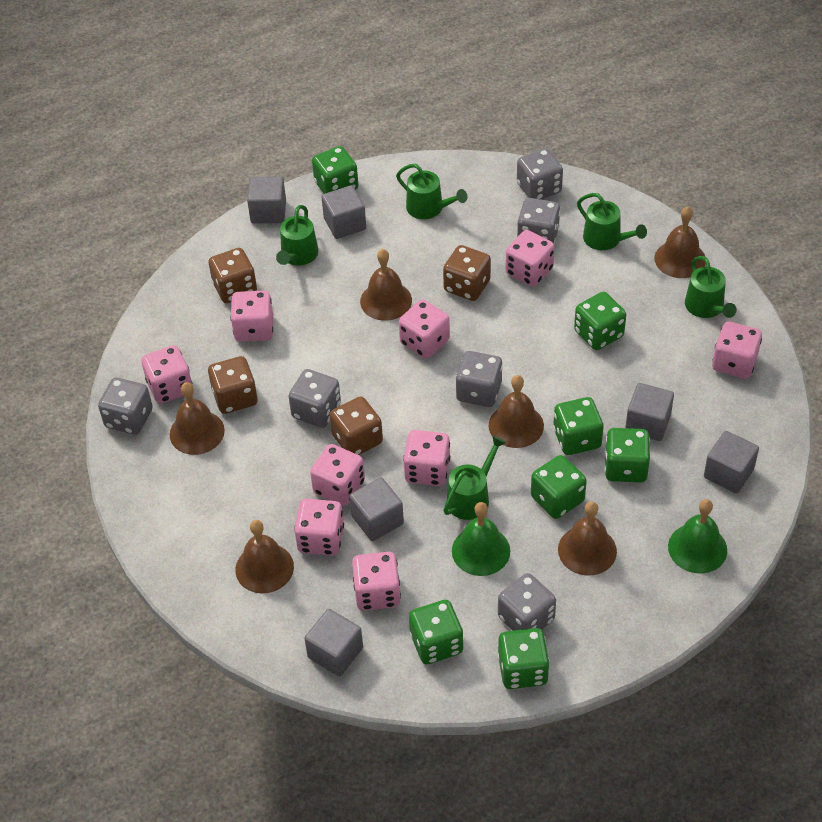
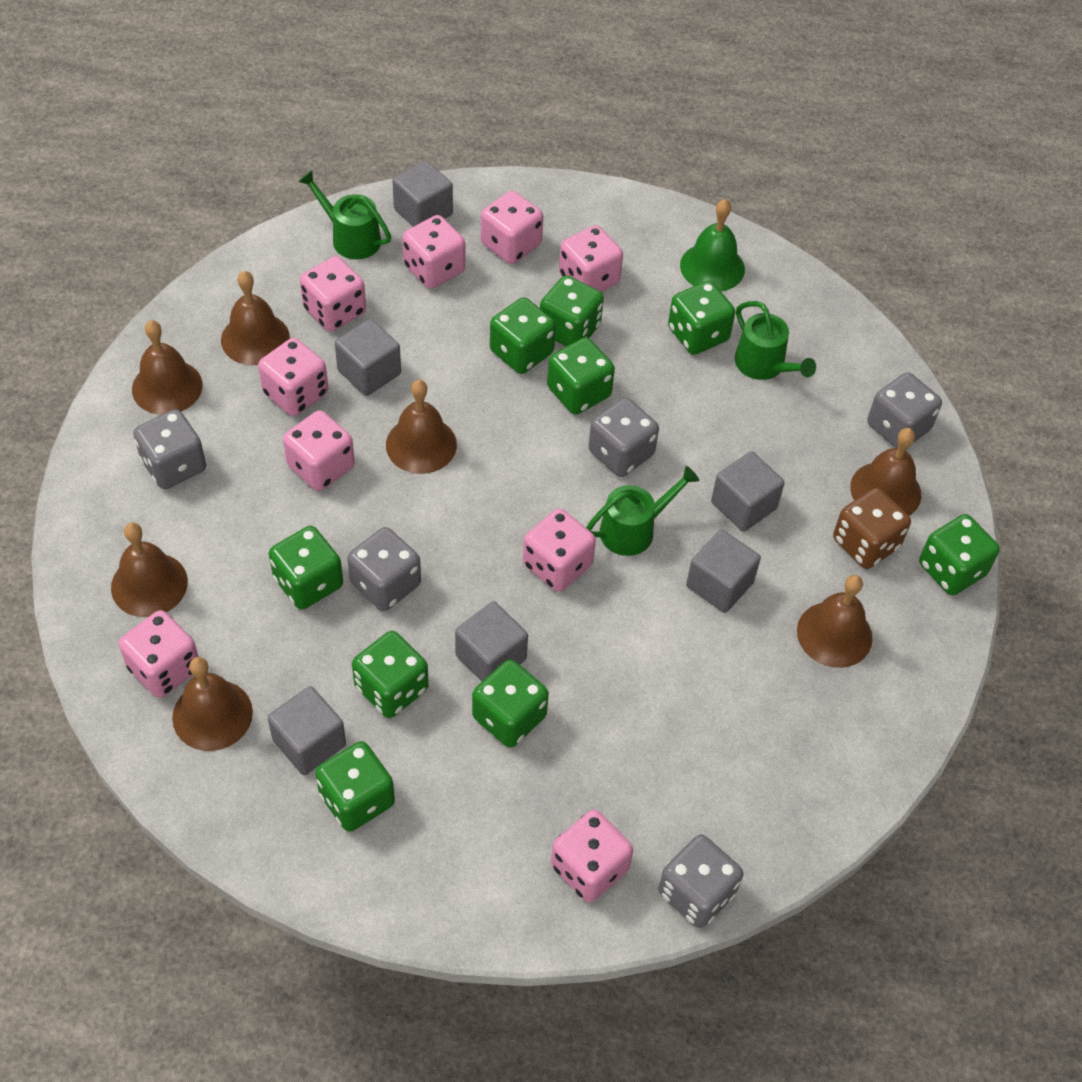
brown bell: [170,382,225,455] [235,520,294,593] [360,249,412,321] [489,375,544,448] [558,501,617,576] [654,207,706,278] = 6 -> [111,523,188,617] [132,320,203,415] [172,657,253,751] [221,271,290,365] [386,380,457,474] [797,575,873,668] [850,428,921,516] = 7
brown dice: [208,356,258,414] [209,248,257,303] [330,396,383,455] [443,245,491,301] = 4 -> [833,488,911,569] = 1
green bell: [452,502,510,576] [668,499,727,573] = 2 -> [680,199,745,291] = 1
green dice: [312,146,358,194] [409,600,463,664] [498,628,550,689] [531,455,587,519] [553,397,604,455] [574,292,626,350] [605,428,650,482] = 7 -> [269,526,343,610] [315,741,395,832] [352,631,429,718] [472,659,549,748] [490,297,556,374] [540,275,604,346] [547,337,615,415] [668,281,735,355] [919,514,1000,595] = 9
green watering can: [276,205,318,266] [396,164,467,219] [443,435,506,520] [577,193,647,250] [685,256,737,318] = 5 -> [298,171,391,260] [586,466,699,556] [735,301,816,380] = 3
grey dice: [98,378,153,435] [288,369,341,428] [456,351,503,407] [498,573,556,631] [517,148,563,199] [517,198,560,243] = 6 -> [133,409,206,489] [347,527,421,611] [588,398,659,477] [658,834,744,928] [867,372,942,448] = 5

